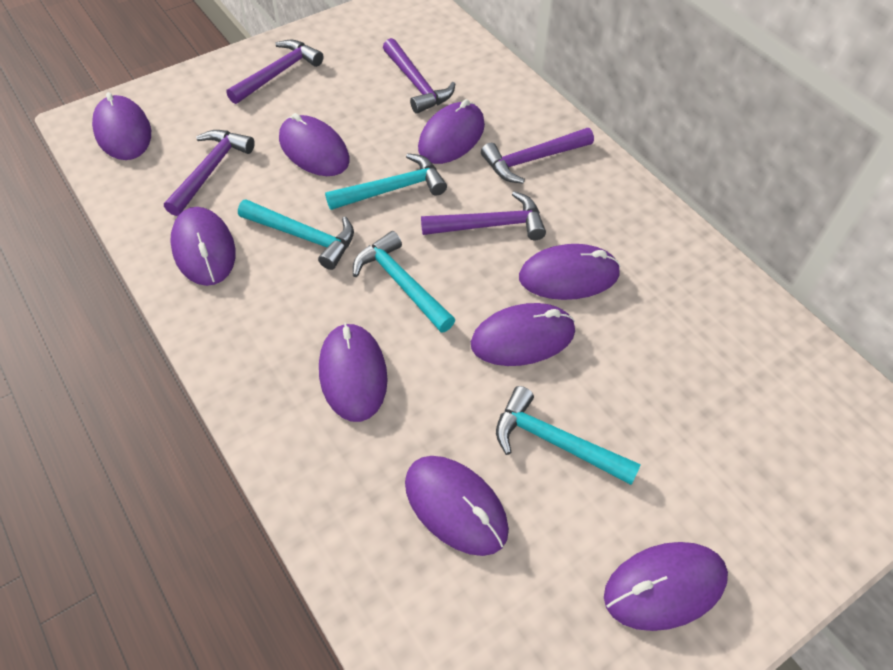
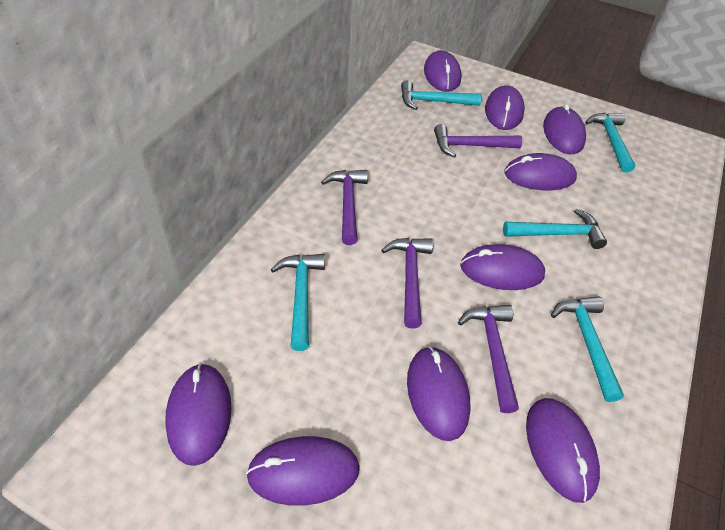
purple hammer: [164,130,255,216] [226,40,324,104] [383,38,455,114] [421,191,546,240] [481,128,594,184] = 5 -> [321,170,368,245] [381,238,433,329] [434,124,522,157] [458,305,519,413] = 4
turquoise hammer: [238,199,354,270] [325,153,447,210] [353,231,455,333] [496,386,641,485] = 4 -> [271,254,325,351] [401,80,482,110] [503,209,607,249] [551,296,624,402] [585,113,635,173] = 5

